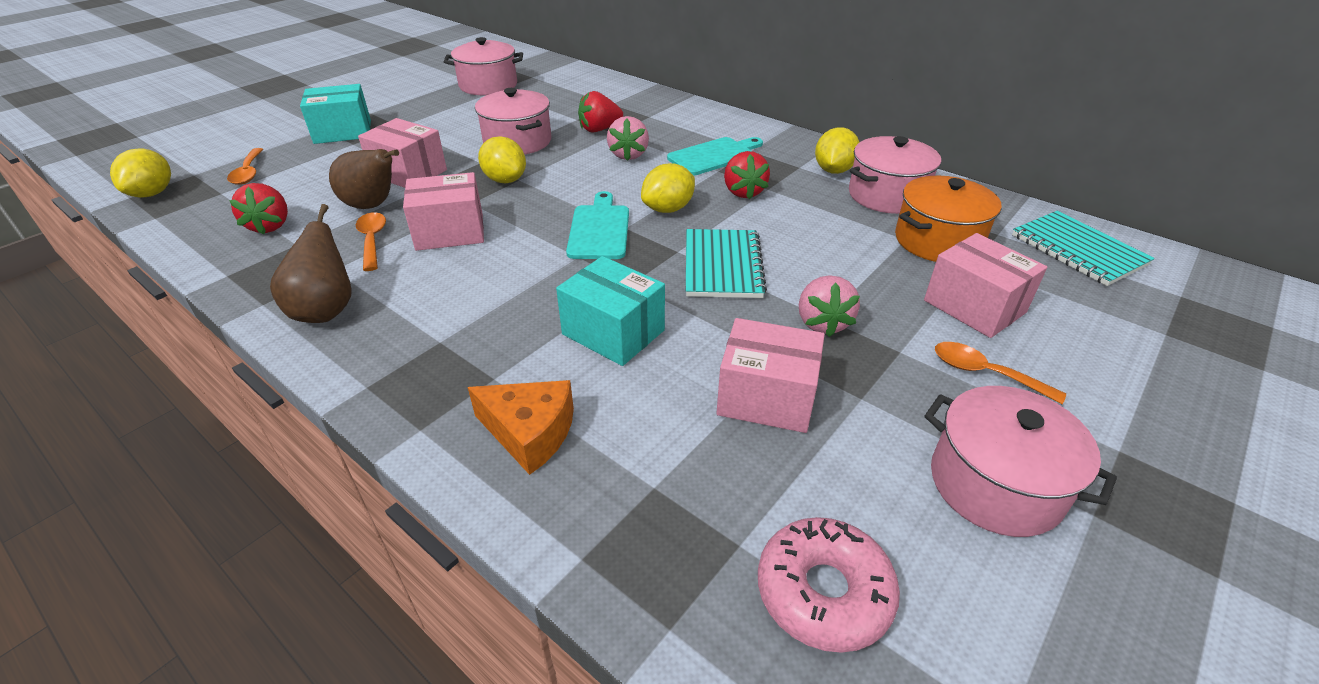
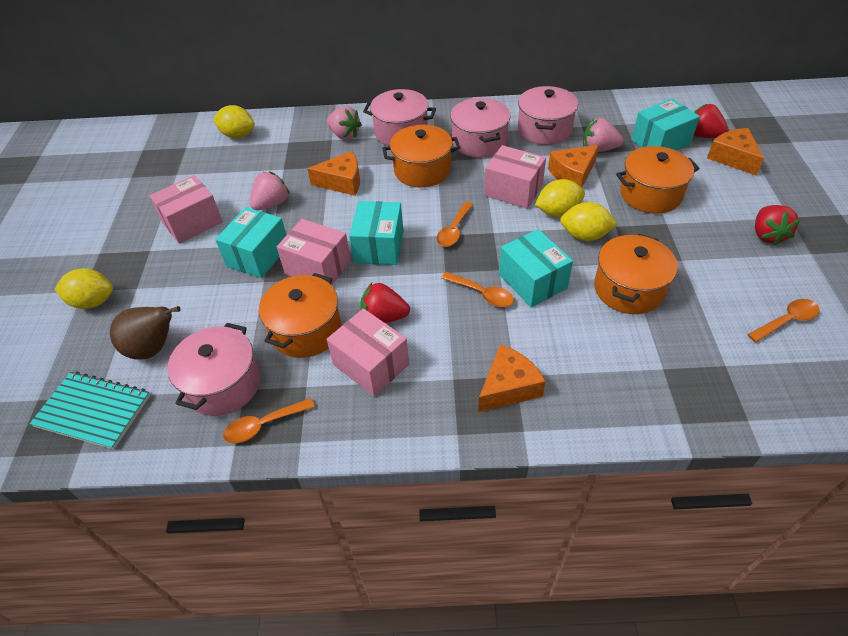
brown pear: [270,204,352,323] [329,149,399,209] = 2 -> [110,306,181,360] = 1
orange cheese: [468,380,574,475] = 1 -> [307,151,360,196] [478,344,546,412] [548,145,599,188] [707,128,764,176] = 4
orange pot: [895,176,1002,262] = 1 -> [259,273,341,358] [382,125,461,188] [594,234,678,314] [616,146,699,214] = 4
orange spoon: [227,148,263,185] [356,212,386,271] [935,342,1066,404] = 3 -> [223,398,315,444] [436,202,473,247] [442,272,514,307] [747,299,820,343] = 4
pink donut: [758,517,900,653] = 1 -> none = 0
pink strawberry: [607,116,649,161] [799,275,860,337] = 2 -> [250,172,290,211] [327,106,362,140] [583,118,623,152] = 3
turquoise box: [300,84,371,144] [556,256,665,366] = 2 -> [215,207,286,278] [349,201,403,265] [499,229,573,307] [631,98,700,151] = 4
turquoise cutting board: [566,191,629,259] [667,137,763,175] = 2 -> none = 0
turquoise notebook: [686,229,767,298] [1012,211,1155,286] = 2 -> [30,371,150,449] = 1

